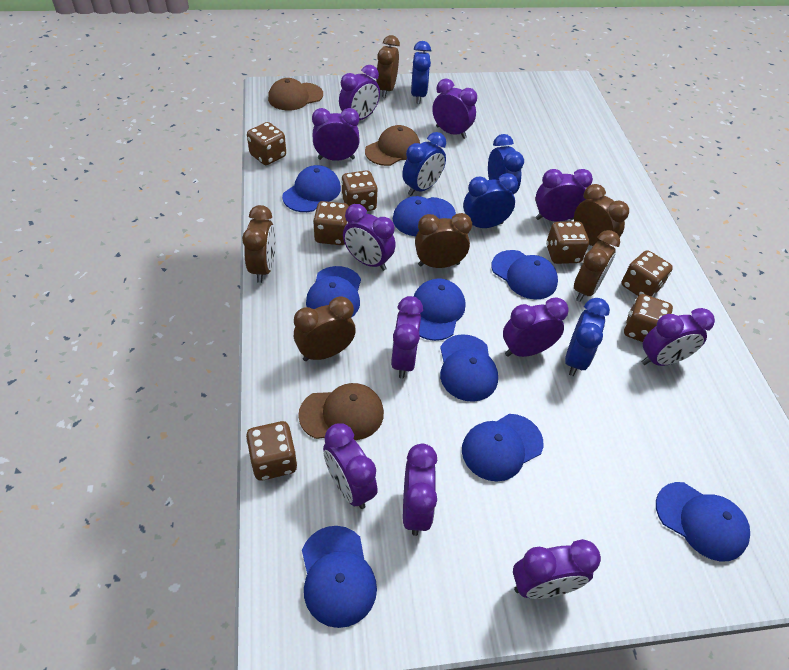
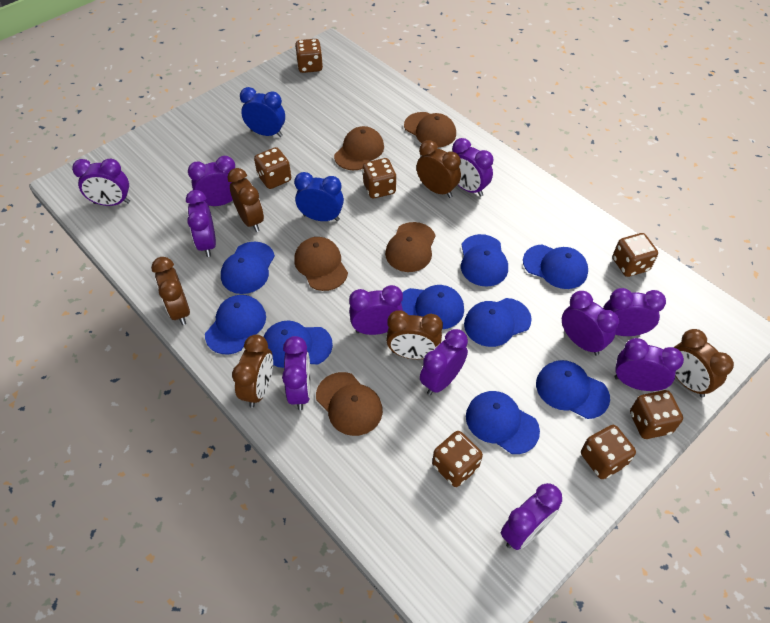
blue clock: [402,132,446,196] [411,41,431,104] [463,173,518,228] [488,134,524,194] [565,298,610,376] = 5 -> [240,87,285,137] [294,172,344,221] = 2
brown cap: [268,78,323,110] [298,383,384,440] [365,125,420,166] = 3 -> [294,237,348,291] [316,372,383,436] [334,126,384,170] [385,222,436,272] [404,112,456,147] = 5

